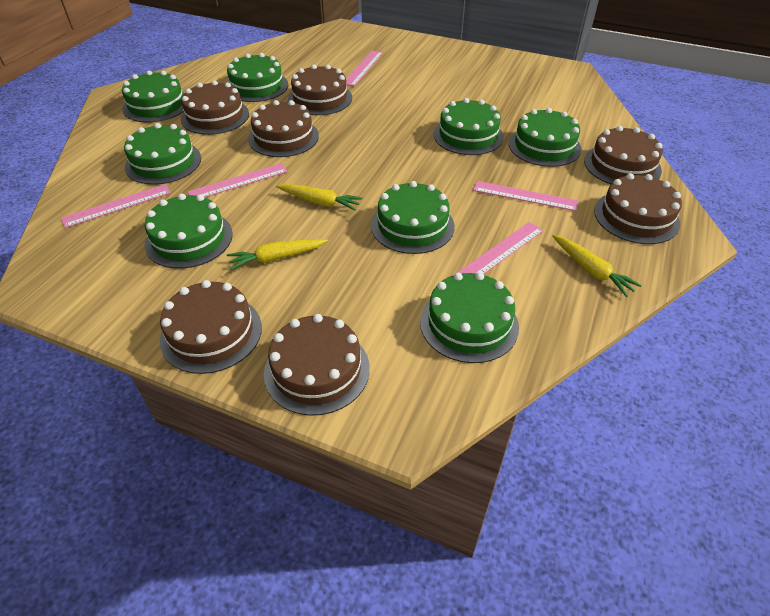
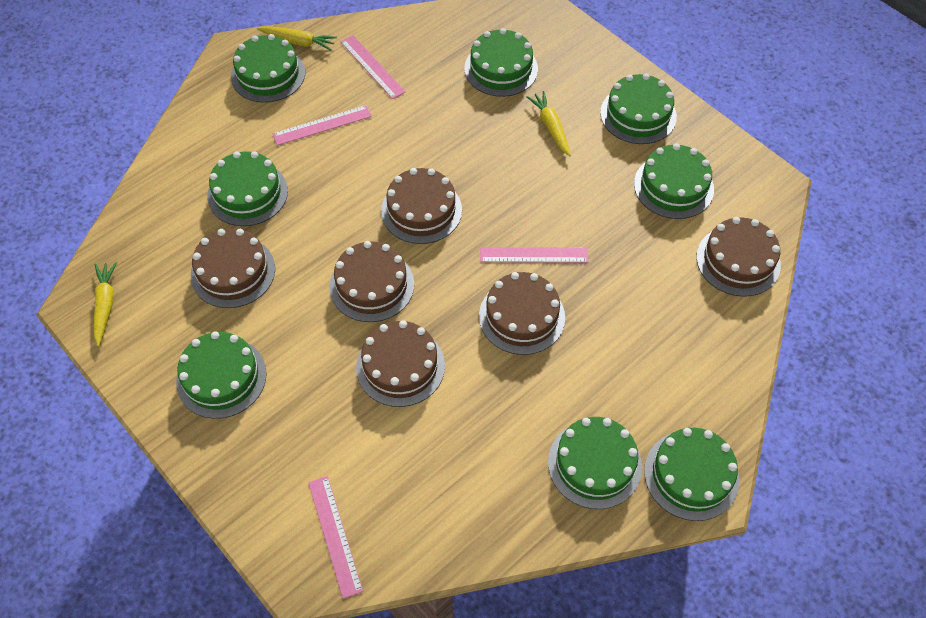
brown cake: [160,280,262,374] [181,80,249,135] [248,100,319,157] [264,314,370,416] [288,64,352,115] [584,126,663,184] [594,173,682,244] = 7 -> [191,228,275,308] [329,241,414,322] [356,320,445,407] [381,168,462,244] [479,272,565,355] [696,217,781,297] = 6
pink ruler: [61,184,171,228] [187,163,288,197] [346,51,383,86] [457,222,544,274] [473,181,578,211] = 5 -> [273,105,372,146] [308,476,363,599] [341,35,406,99] [480,247,588,263] = 4

